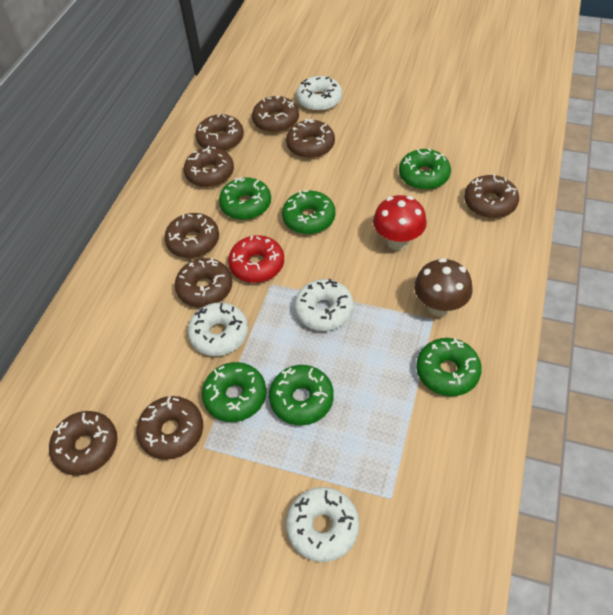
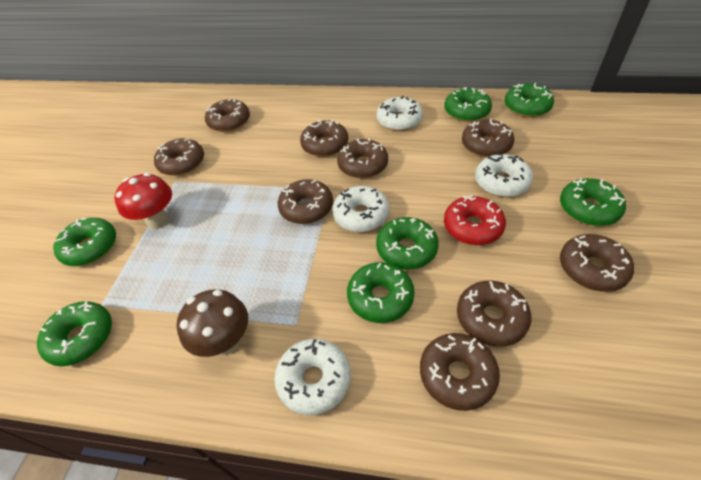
green donut: [202,362,266,422] [219,177,271,220] [269,365,334,425] [282,190,335,234] [399,148,451,190] [416,338,482,396] = 6 -> [37,301,112,366] [53,218,116,266] [347,262,415,323] [376,217,439,269] [444,87,492,122] [505,83,554,117] [560,178,626,226] = 7

